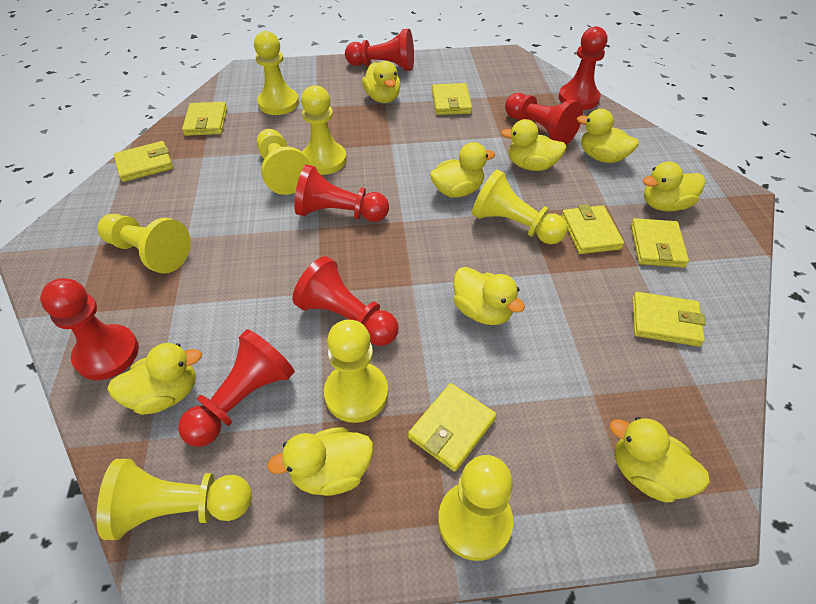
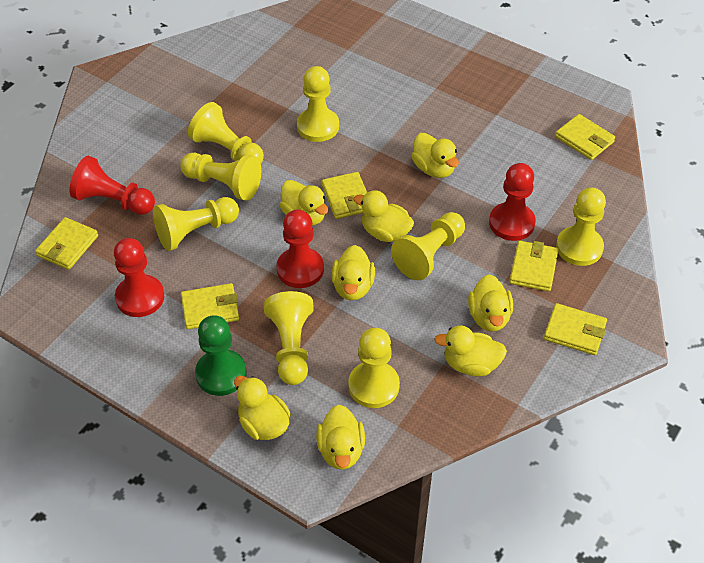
green pawn: none = 0 -> [195,315,247,396] = 1
red pawn: [40,278,139,380] [178,329,295,447] [292,256,399,346] [294,165,389,222] [345,29,414,71] [505,93,583,145] [559,26,607,110] = 7 -> [69,156,155,215] [114,238,164,317] [277,209,324,288] [489,163,536,241] = 4
yellow duck: [107,343,202,415] [267,427,373,496] [362,61,401,103] [430,142,495,198] [453,267,525,325] [501,119,567,171] [577,109,639,163] [610,417,710,503] [643,162,705,212] = 9 -> [234,376,291,440] [280,180,328,225] [316,405,365,470] [331,245,375,300] [353,190,414,242] [411,133,459,178] [434,325,507,376] [468,274,513,332] = 8
yellow wallet: [114,141,173,182] [182,102,227,136] [408,383,497,472] [432,83,472,115] [561,204,624,254] [631,218,689,268] [632,292,706,347] = 7 -> [35,217,98,270] [181,283,239,329] [322,172,367,219] [509,241,558,291] [544,303,607,355] [555,114,615,160] = 6

